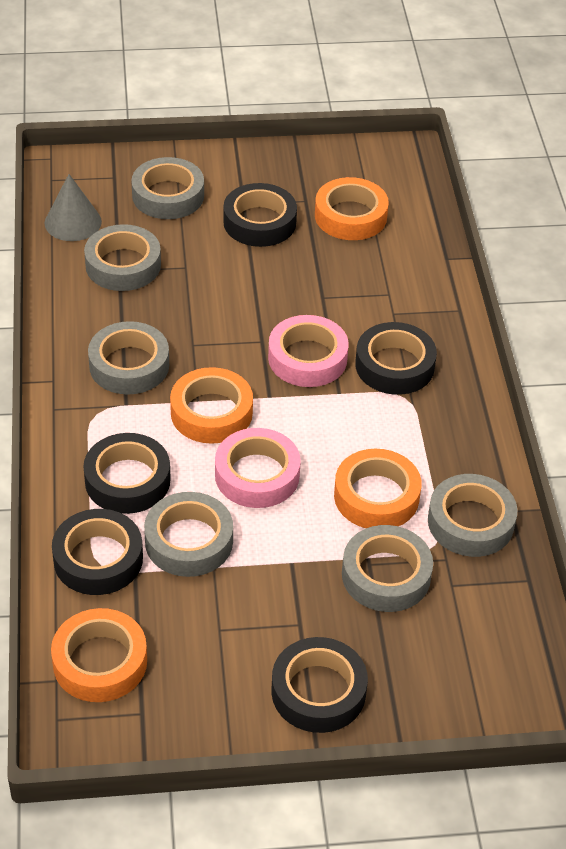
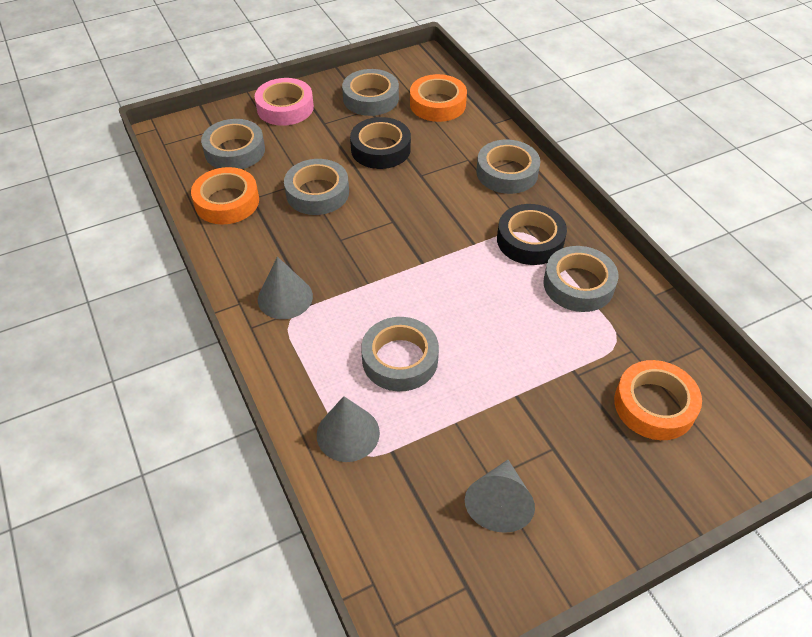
black tape: [52,509,143,595] [83,433,171,514] [223,183,297,247] [271,637,368,733] [355,322,437,395] = 5 -> [350,117,411,169] [497,204,567,265] = 2
grey cone: [45,174,102,241] = 1 -> [258,257,313,319] [317,396,380,462] [465,460,535,533] = 3
orange tape: [51,608,147,702] [170,367,253,444] [315,177,389,240] [334,449,421,528] = 4 -> [191,167,259,224] [410,74,467,122] [614,360,702,440] = 3
pink tape: [215,428,301,508] [268,315,349,387] = 2 -> [255,78,314,126] = 1

